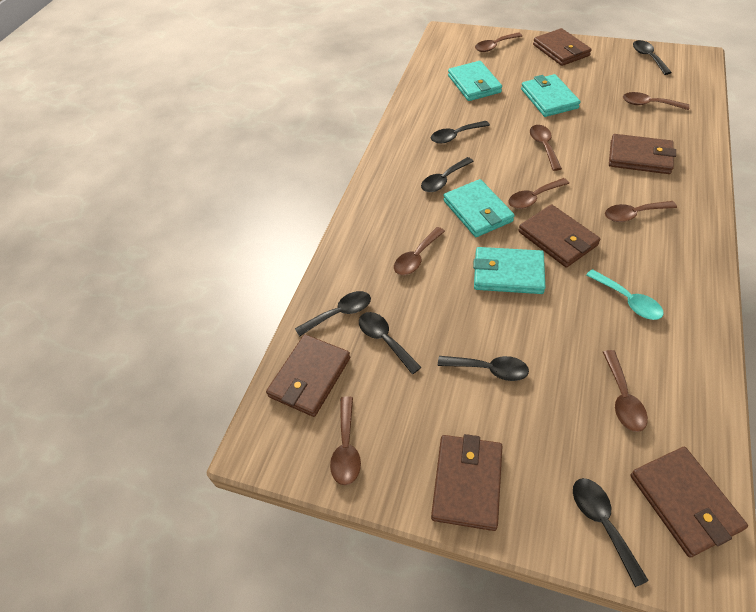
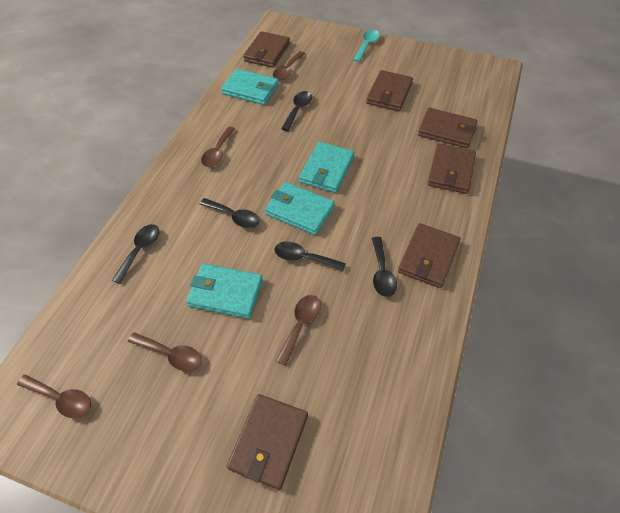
black spoon: [295,291,371,337] [359,312,422,374] [421,157,474,192] [431,121,490,144] [438,356,529,381] [573,478,649,587] [633,40,672,75] = 7 -> [112,224,159,284] [200,198,260,228] [275,241,346,271] [281,91,312,131] [372,237,397,297] = 5
brown spoon: [330,396,361,485] [394,227,445,275] [475,32,522,52] [508,178,569,209] [530,125,562,171] [603,350,648,432] [605,201,677,222] [623,92,690,110] = 8 -> [17,375,91,418] [128,332,202,371] [201,127,235,167] [273,51,305,80] [276,295,321,366] = 5

